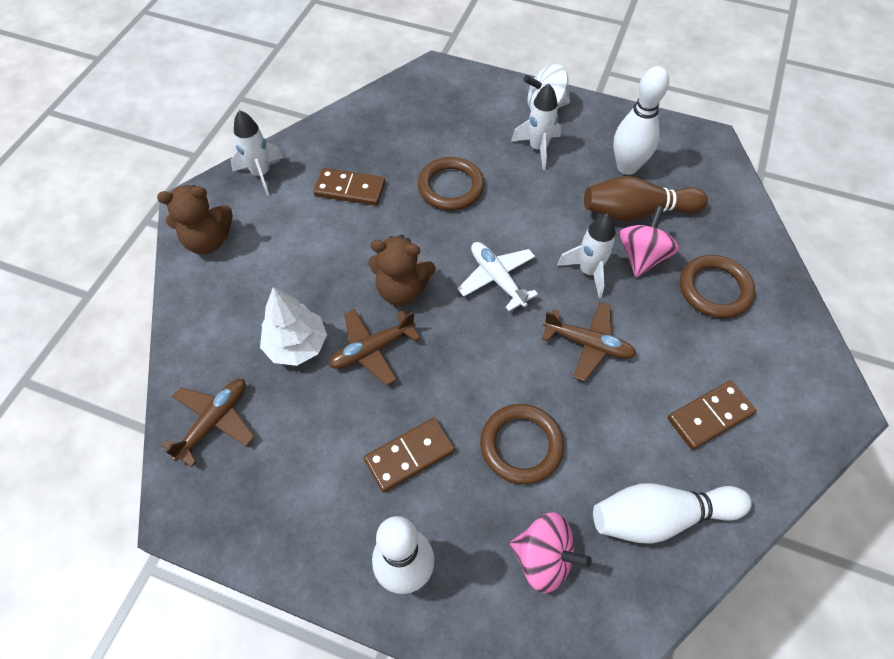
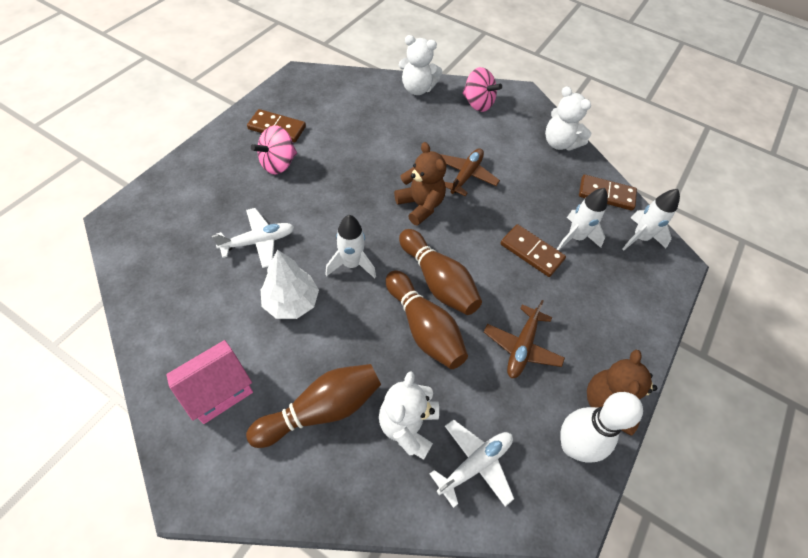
brown bowling pin: [584,176,708,222] = 1 -> [246,364,381,448] [386,270,468,369] [399,229,482,315] = 3
brown plane: [161,379,255,467] [329,309,420,386] [542,302,637,382] = 3 -> [440,148,500,196] [484,300,565,378] = 2
brown ring: [418,157,484,210] [480,404,564,484] [680,255,755,318] = 3 -> none = 0
pink house: none = 0 -> [166,340,253,424] = 1
white bowling pin: [372,516,435,594] [593,483,752,544] [613,66,669,175] = 3 -> [561,392,643,463] = 1
white plane: [458,242,538,311] = 1 -> [212,208,294,268] [430,419,514,508] = 2
white spinning top: [523,64,570,110] = 1 -> none = 0
white teddy bear: none = 0 -> [379,371,439,460] [399,35,443,95] [545,86,591,151] = 3

